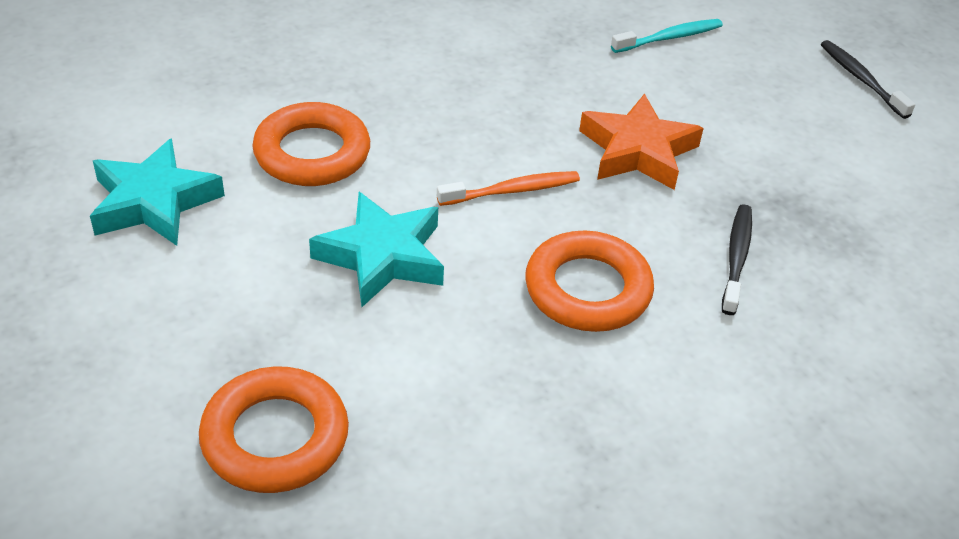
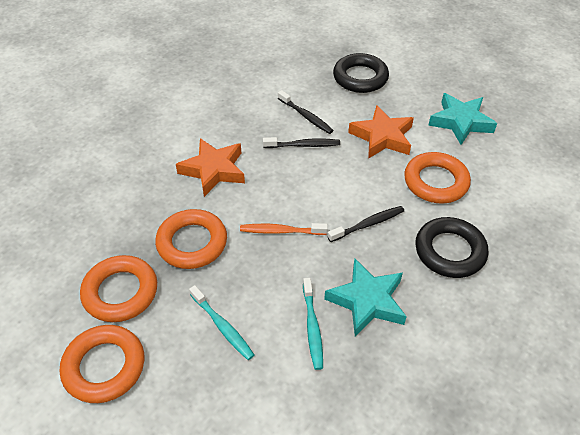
black ring: none = 0 -> [333,53,389,93] [415,217,488,278] = 2
black toothbrush: [722,204,752,315] [821,40,915,119] = 2 -> [263,137,340,148] [278,90,333,134] [328,206,404,242] = 3
orange ring: [199,366,349,493] [253,102,370,186] [525,231,654,332] = 3 -> [60,325,144,403] [80,255,157,322] [155,209,227,269] [404,152,471,204] = 4
orange star: [579,94,704,190] = 1 -> [176,138,245,197] [348,105,414,159] = 2
turquoise toothbrush: [611,19,723,53] = 1 -> [189,285,254,360] [303,278,323,370] = 2

